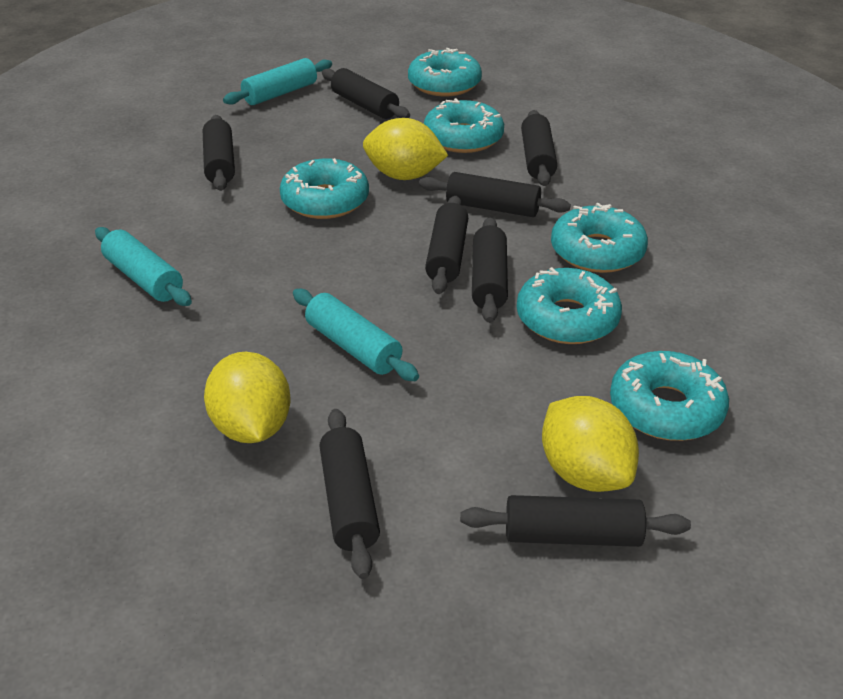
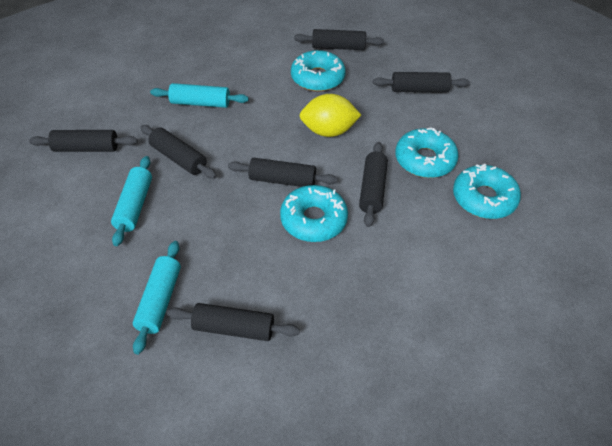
black rolling pin: [203,115,235,191] [319,409,380,579] [322,68,410,119] [419,172,571,217] [425,196,468,294] [460,495,691,547] [472,217,508,323] [521,110,557,186] = 8 -> [29,130,138,152] [140,125,217,179] [167,303,300,341] [228,158,338,187] [294,29,384,50] [359,142,388,227] [373,72,470,93] = 7
turquoise donut: [279,158,369,219] [408,48,482,96] [424,98,504,153] [517,267,622,344] [551,203,648,273] [610,351,729,441] = 6 -> [280,185,348,242] [291,50,346,92] [395,127,459,178] [453,163,521,219] = 4
yellow lemon: [204,352,290,443] [363,118,448,180] [542,396,639,492] = 3 -> [300,94,361,137] = 1

